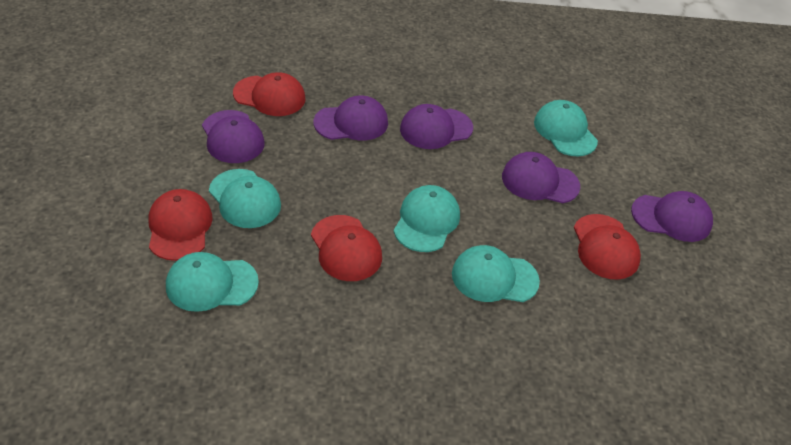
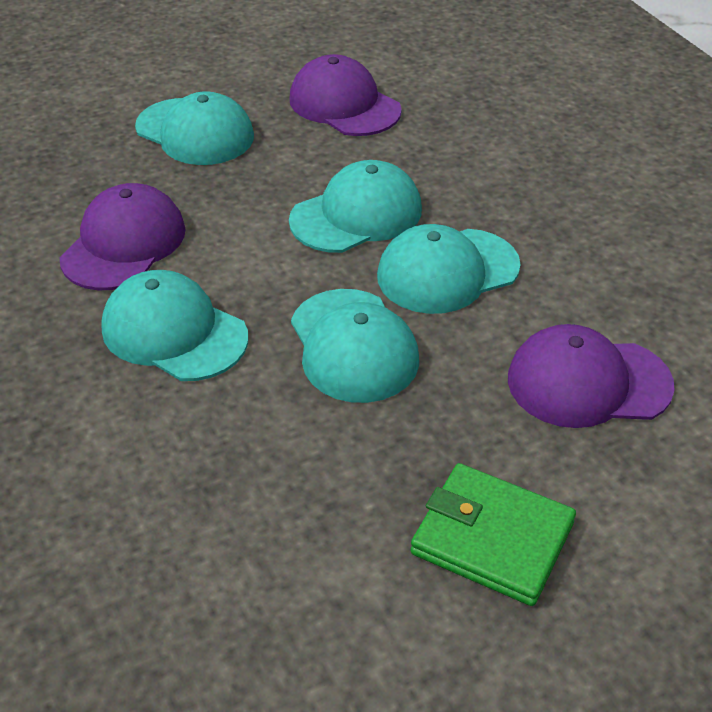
green wallet: none = 0 -> [411,463,576,606] = 1
purple cap: [202,110,265,163] [314,95,388,141] [400,104,473,149] [502,152,580,203] [631,191,713,242] = 5 -> [59,183,186,290] [289,54,402,136] [508,324,675,428] = 3
red cap: [149,189,213,261] [233,72,305,116] [311,215,382,281] [574,214,641,280] = 4 -> none = 0

